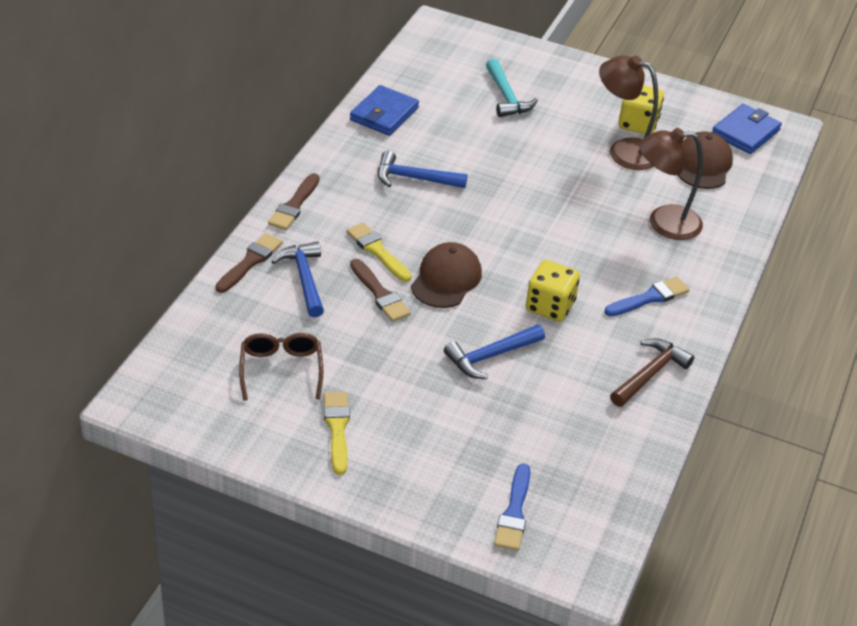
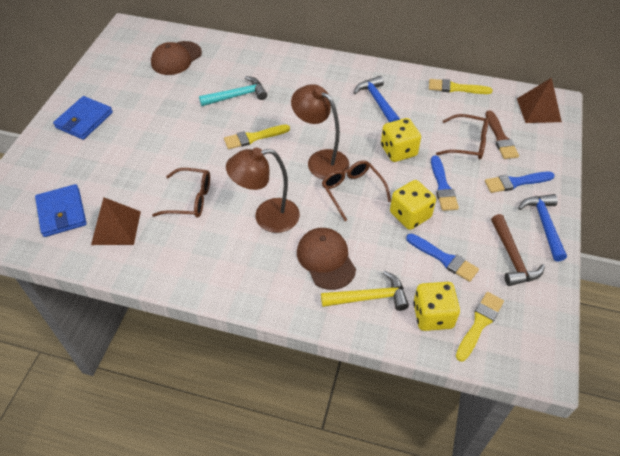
blue brush: [494,463,530,551] [604,277,689,316] = 2 -> [406,233,479,282] [431,156,459,211] [485,172,555,193] = 3
blue hammer: [271,241,324,318] [378,151,468,188] [444,324,545,379] = 3 -> [354,76,400,123] [518,194,567,262] = 2
brown brush: [215,233,283,293] [268,173,320,230] [350,259,411,322] = 3 -> [485,111,519,159] = 1
brown glasses: [239,333,323,401] = 1 -> [152,168,210,218] [322,160,391,221] [436,114,489,159] = 3
brown pyramid: none = 0 -> [91,197,141,245] [517,78,562,123] = 2
yellow brush: [324,392,350,475] [346,222,412,282] = 2 -> [224,125,290,149] [429,79,492,94] [456,292,504,362] = 3
yellow dice: [526,260,580,322] [618,85,664,134] = 2 -> [381,118,421,162] [390,180,436,230] [413,282,460,331] = 3
yellow hammer: none = 0 -> [321,271,409,311] = 1

